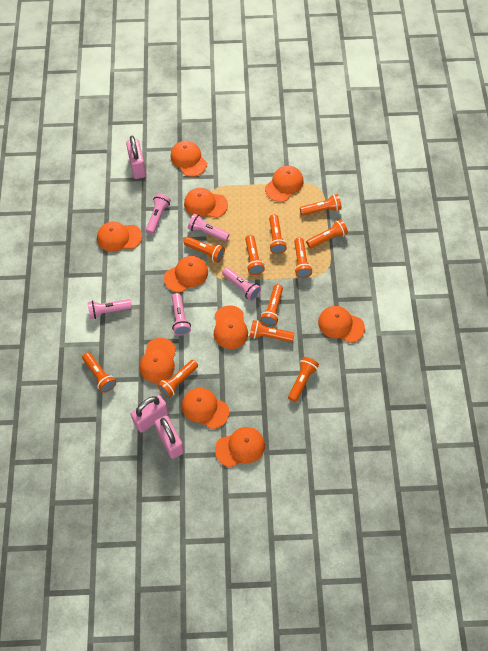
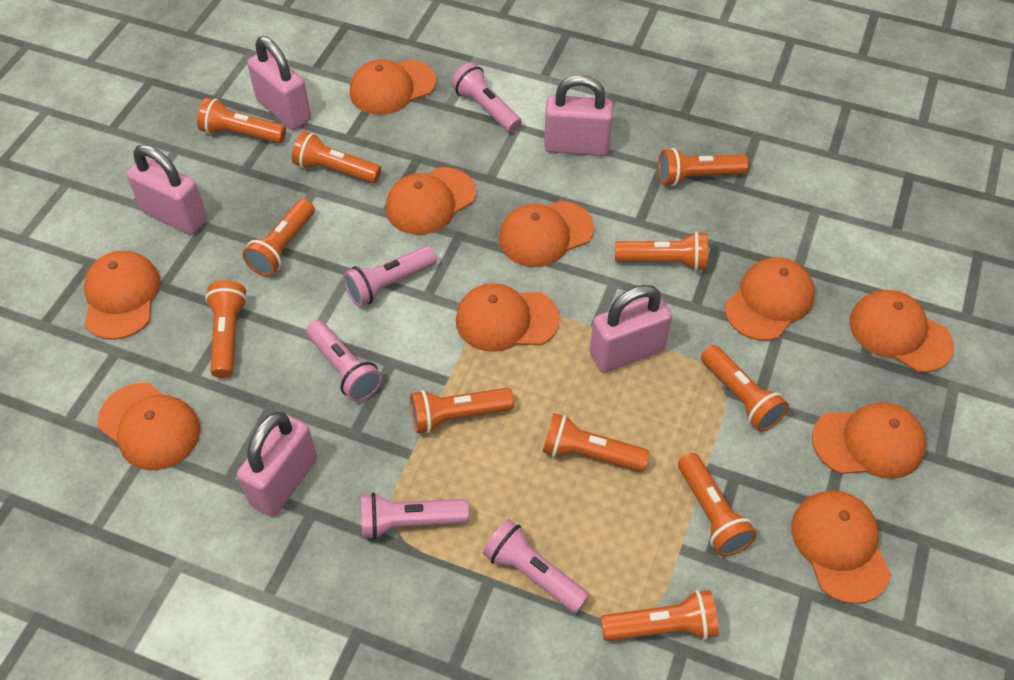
pink padlock: [126,136,146,179] [131,395,169,433] [155,415,184,459] = 3 -> [126,145,207,235] [237,412,317,517] [247,36,311,130] [544,75,614,156] [590,285,672,373] = 5

